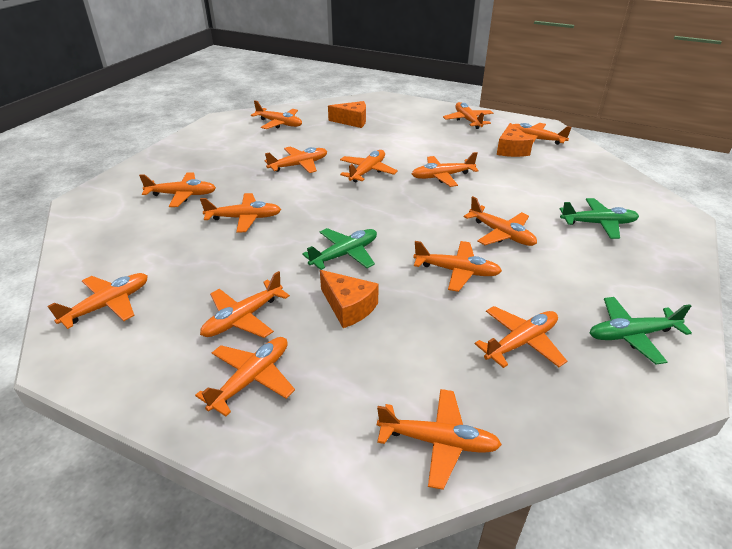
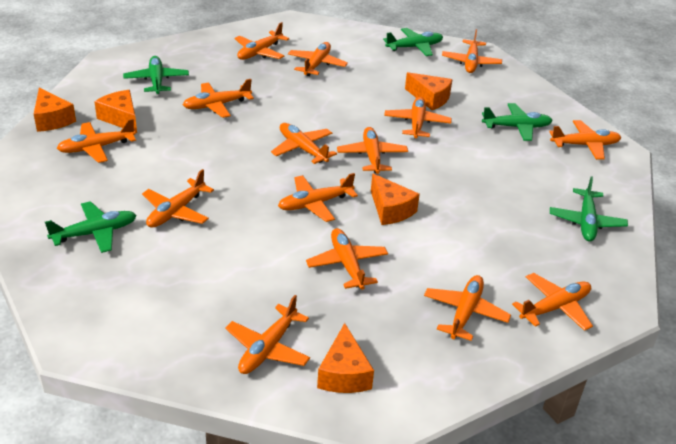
green plane: [302,228,377,270] [560,198,639,239] [590,297,692,364] = 3 -> [45,201,137,253] [123,56,189,94] [383,28,443,56] [482,103,553,141] [550,176,628,241] = 5
orange cheese: [320,270,379,328] [328,101,366,128] [497,123,534,157] = 3 -> [34,88,76,132] [94,90,137,133] [317,323,374,393] [371,173,420,225] [405,72,453,110] = 5

